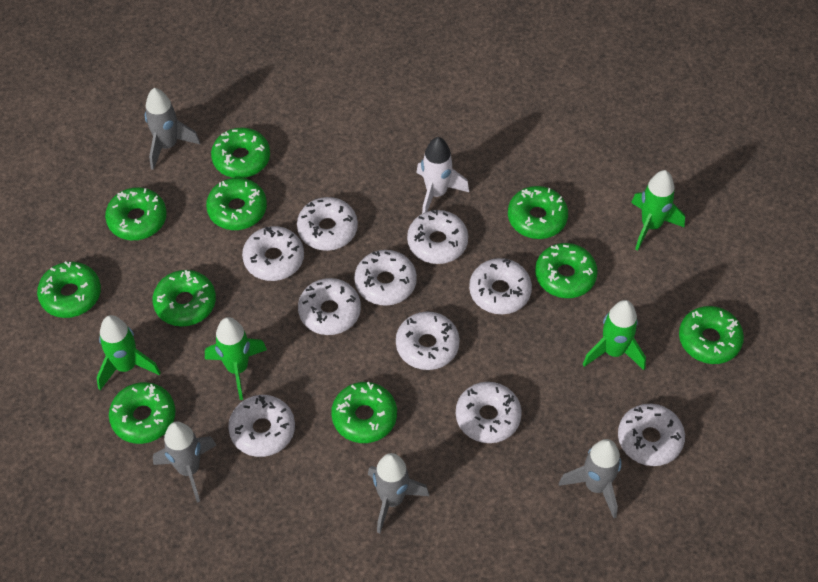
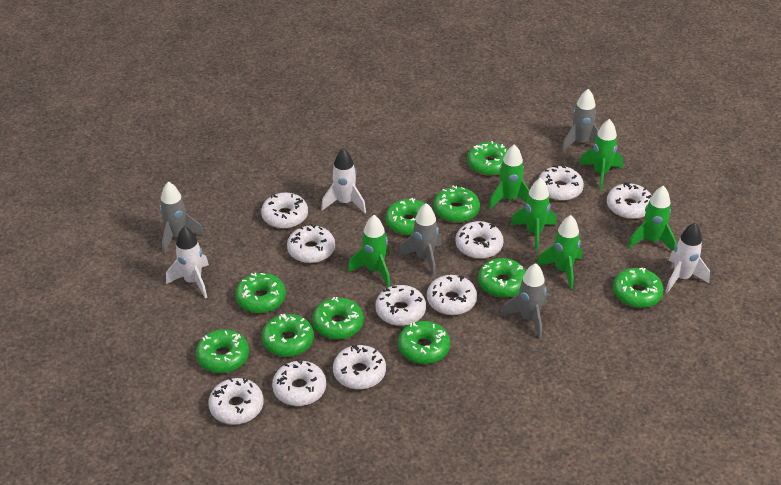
green rocket: [97,315,161,390] [205,317,267,400] [582,300,646,370] [631,170,685,250] = 4 -> [348,215,390,287] [489,144,529,209] [510,178,556,251] [537,215,582,290] [579,119,623,190] [628,186,676,251] = 6
white rocket: [416,137,469,214] = 1 -> [166,226,209,298] [321,148,366,213] [665,223,710,293] = 3

